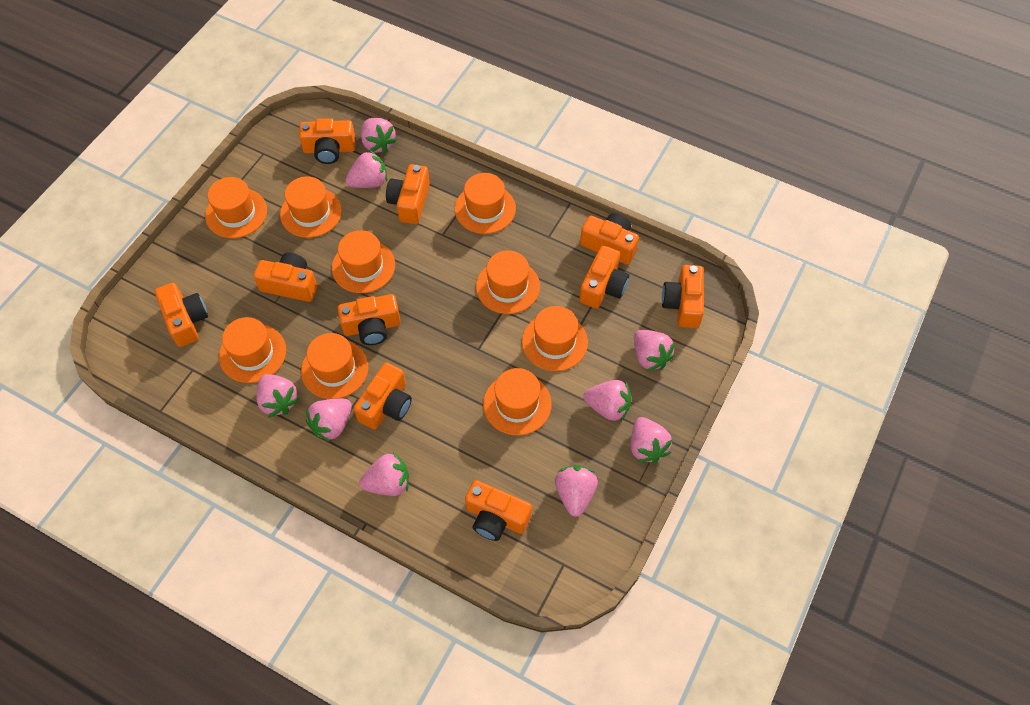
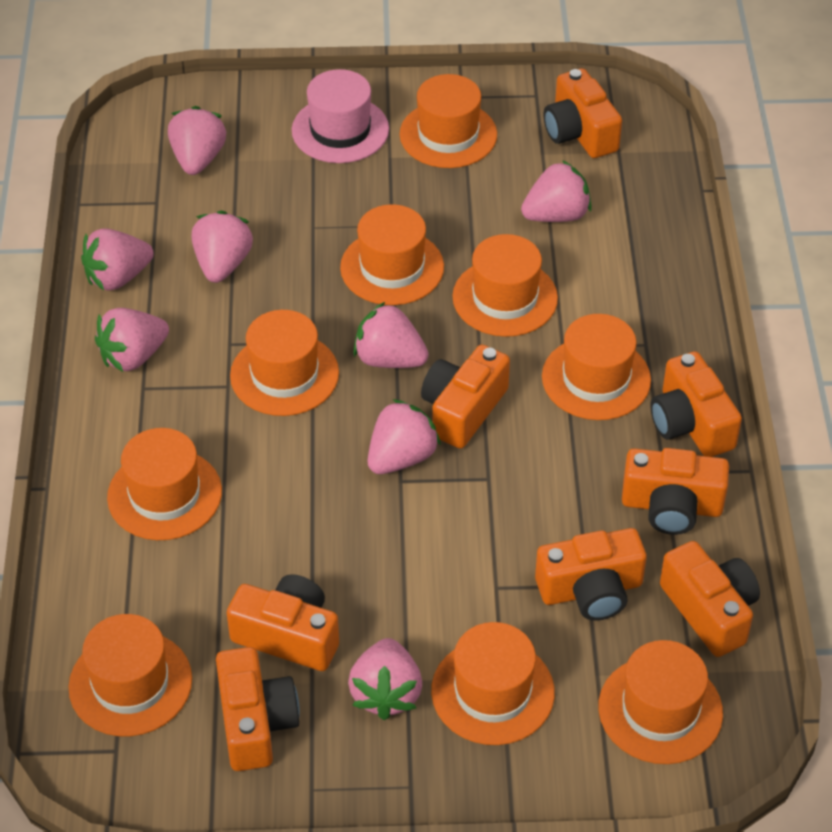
orange camera: [155,283,208,347] [253,252,317,302] [299,118,356,164] [338,294,401,345] [354,362,412,430] [386,164,430,224] [465,480,532,541] [579,246,629,309] [580,213,639,265] [662,265,704,328] = 10 -> [216,647,300,771] [227,574,339,671] [421,345,510,449] [535,528,647,621] [544,68,622,158] [622,448,729,535] [650,351,742,457] [660,541,760,657] = 8
pink hat: none = 0 -> [292,69,389,163] = 1
pink strawberry: [256,374,299,417] [306,399,352,442] [345,150,387,188] [359,452,409,496] [361,118,397,153] [555,465,598,517] [583,380,631,421] [631,417,672,463] [634,330,675,371] = 9 -> [81,228,154,291] [95,308,169,372] [168,106,226,175] [192,210,253,283] [348,638,422,720] [354,302,429,368] [368,399,441,474] [521,160,592,222] = 8

